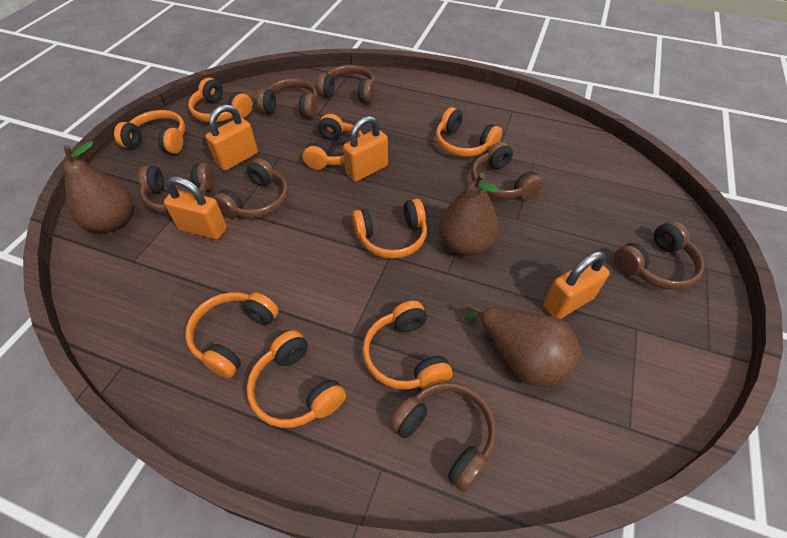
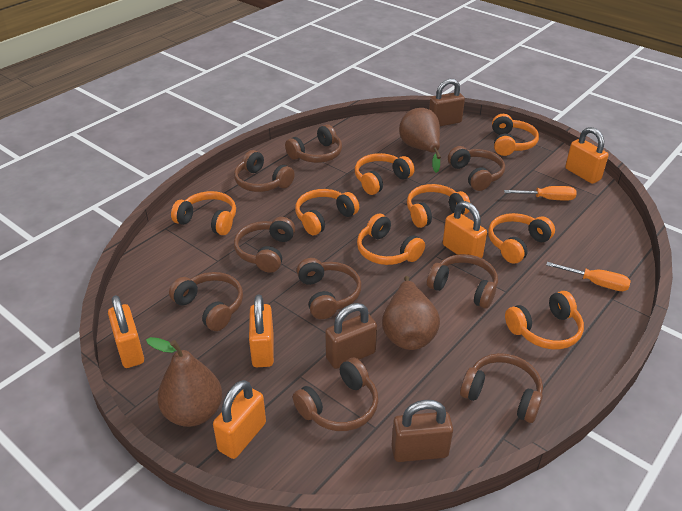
brown headphones: [139,163,214,213] [213,158,288,218] [257,78,318,118] [317,65,375,103] [390,382,496,492] [471,142,543,200] [614,221,704,290] = 7 -> [169,272,243,331] [234,150,295,192] [234,217,295,273] [285,124,342,163] [293,358,378,431] [297,258,362,319] [427,254,498,309] [448,146,505,191] [460,353,543,423] = 9
brown padlock: none = 0 -> [325,303,377,369] [391,400,453,462] [429,79,465,126] = 3
orange padlock: [164,176,227,239] [205,104,258,171] [343,116,388,182] [543,251,610,319] = 4 -> [108,295,144,368] [213,380,266,459] [249,295,274,367] [443,201,487,258] [565,127,609,184] = 5
orange screwdriver: none = 0 -> [504,186,577,201] [546,262,631,291] = 2

